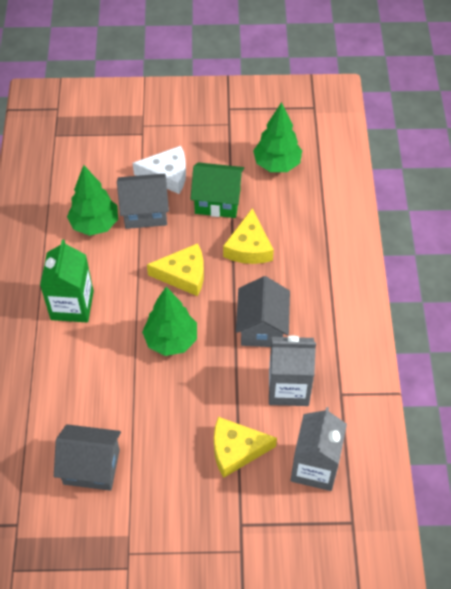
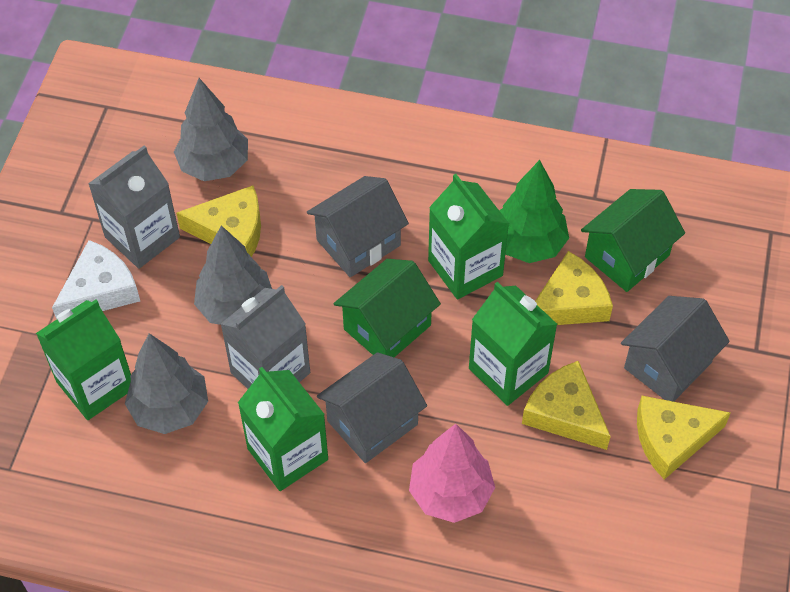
green carton: [40,239,94,322] = 1 -> [36,300,131,420] [238,367,328,491] [428,174,509,299] [469,282,557,406] = 4
green house: [191,162,244,218] = 1 -> [334,259,441,357] [581,189,685,292] = 2
green tree: [67,165,118,236] [142,287,197,356] [253,102,302,172] = 3 -> [499,160,569,263] = 1
grey tree: none = 0 -> [125,333,208,434] [174,78,248,181] [194,226,272,325] = 3
pink tree: none = 0 -> [409,424,495,523] = 1
yellow cheese: [147,243,204,296] [214,417,277,478] [223,208,274,264] = 3 -> [176,186,261,257] [522,361,611,450] [535,251,613,325] [637,396,731,480] = 4

